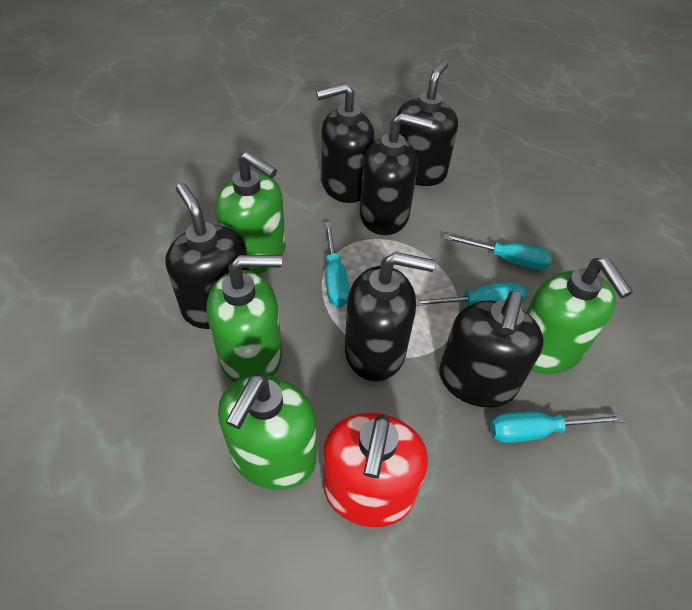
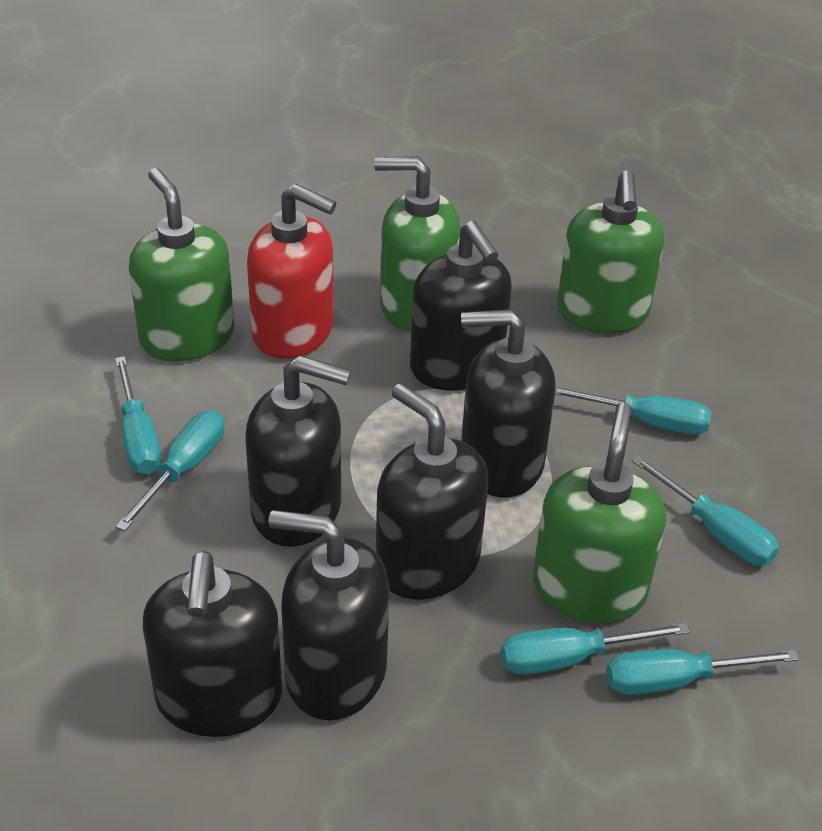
turquoise screwdriver: [325,222,350,307] [416,283,527,306] [443,234,552,270] [490,412,624,443] = 4 -> [115,356,161,474] [116,411,224,531] [501,623,690,675] [555,387,712,434] [606,649,799,695] [632,455,779,565] = 6

